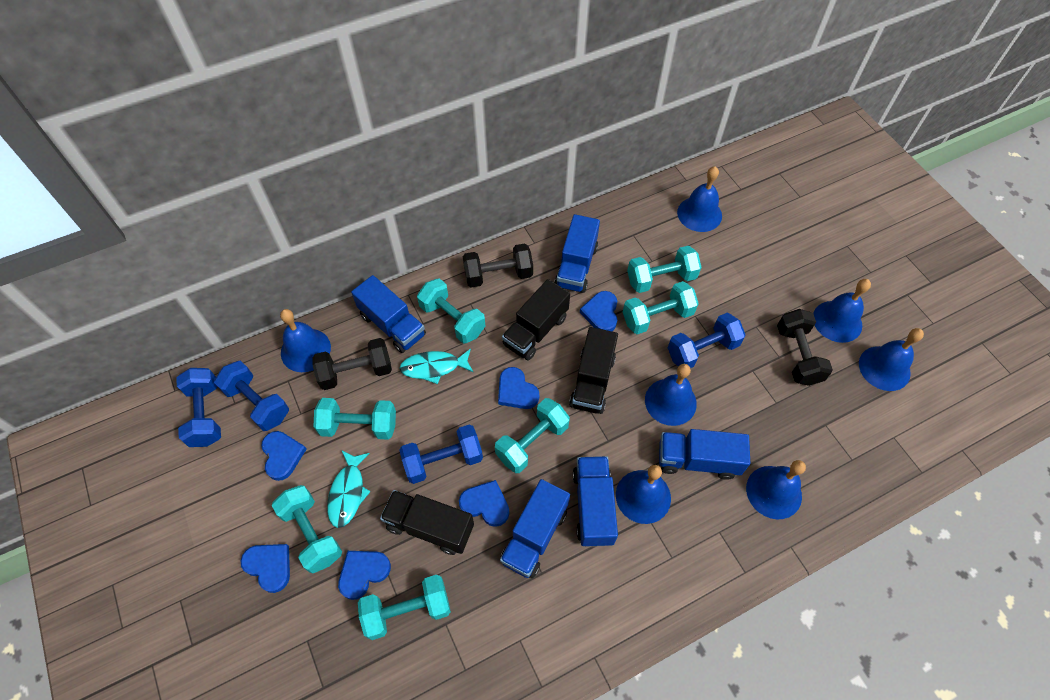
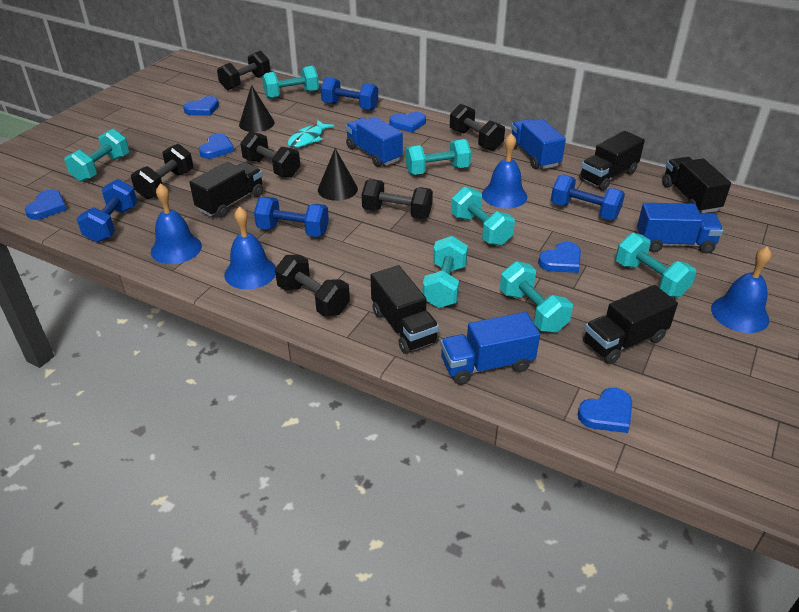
black cone: none = 0 -> [239,85,275,132] [318,148,358,201] = 2
black dumbbell: [313,338,392,390] [463,244,533,288] [777,309,833,386] = 3 -> [131,144,194,199] [217,51,270,90] [240,132,300,178] [275,255,350,317] [362,179,433,219] [450,104,505,151] = 6
black truck: [380,490,474,555] [502,279,570,360] [569,327,618,414] = 3 -> [189,162,263,218] [370,265,439,354] [579,131,645,191] [583,285,678,364] [662,157,731,213] = 5
blue bell: [280,309,331,372] [616,465,671,524] [645,364,697,426] [677,166,722,232] [746,460,806,519] [813,279,871,343] [859,328,924,391] = 7 -> [151,184,202,264] [224,206,276,290] [482,133,527,208] [711,246,771,333] = 4
blue truck: [351,275,426,353] [500,479,570,578] [554,214,600,293] [573,456,618,547] [659,429,750,480] = 5 -> [346,116,403,167] [440,312,540,385] [511,119,566,169] [637,203,723,254] = 4
turquoise fish: [327,451,371,528] [399,349,473,384] = 2 -> [287,120,334,148] = 1

